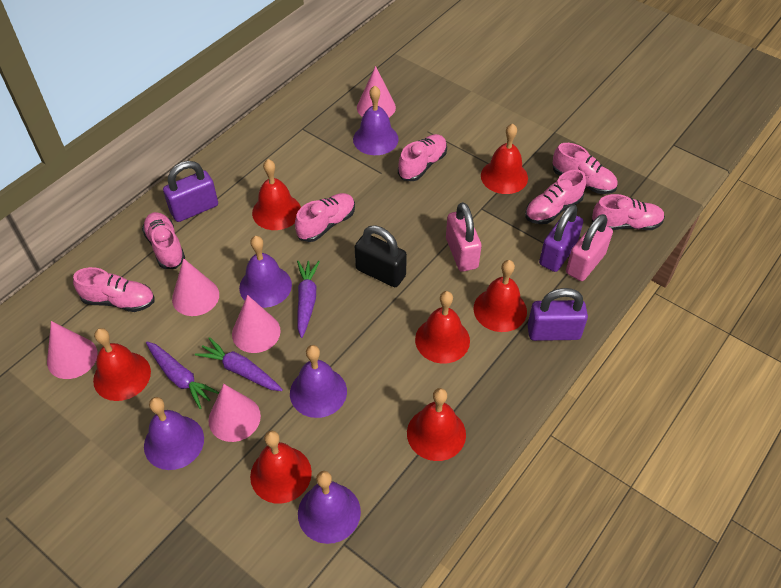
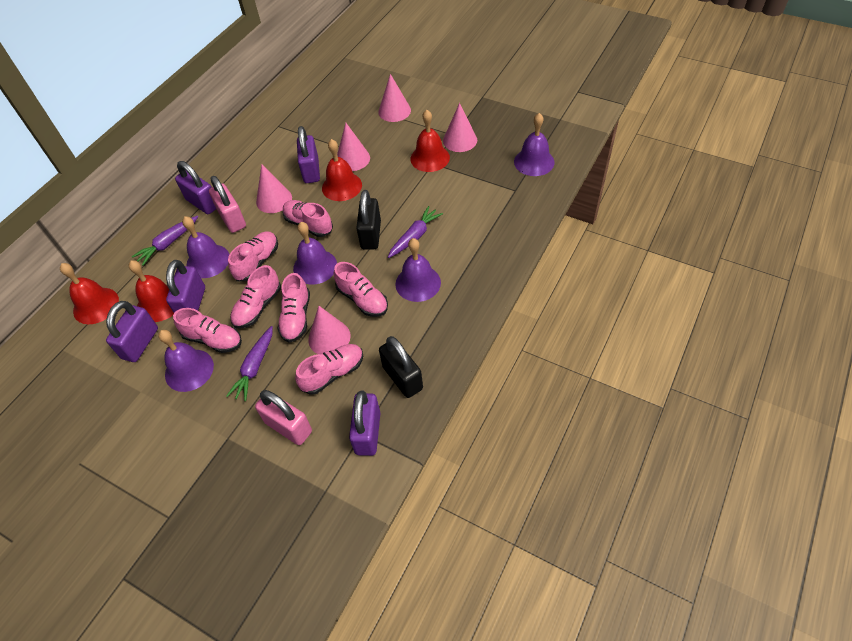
black padlock: [355,225,407,287] = 1 -> [356,190,381,250] [379,336,423,398] = 2
purple padlock: [163,161,218,222] [528,288,588,341] [539,204,583,272] = 3 -> [106,301,158,362] [166,260,205,313] [175,161,216,214] [297,126,320,183] [349,390,380,456] = 5
red bell: [93,328,151,401] [250,430,312,504] [252,159,301,230] [407,388,466,461] [415,291,470,364] [473,260,527,332] [481,124,528,194] = 7 -> [60,263,119,324] [129,260,174,322] [322,139,362,201] [410,110,450,172] = 4

